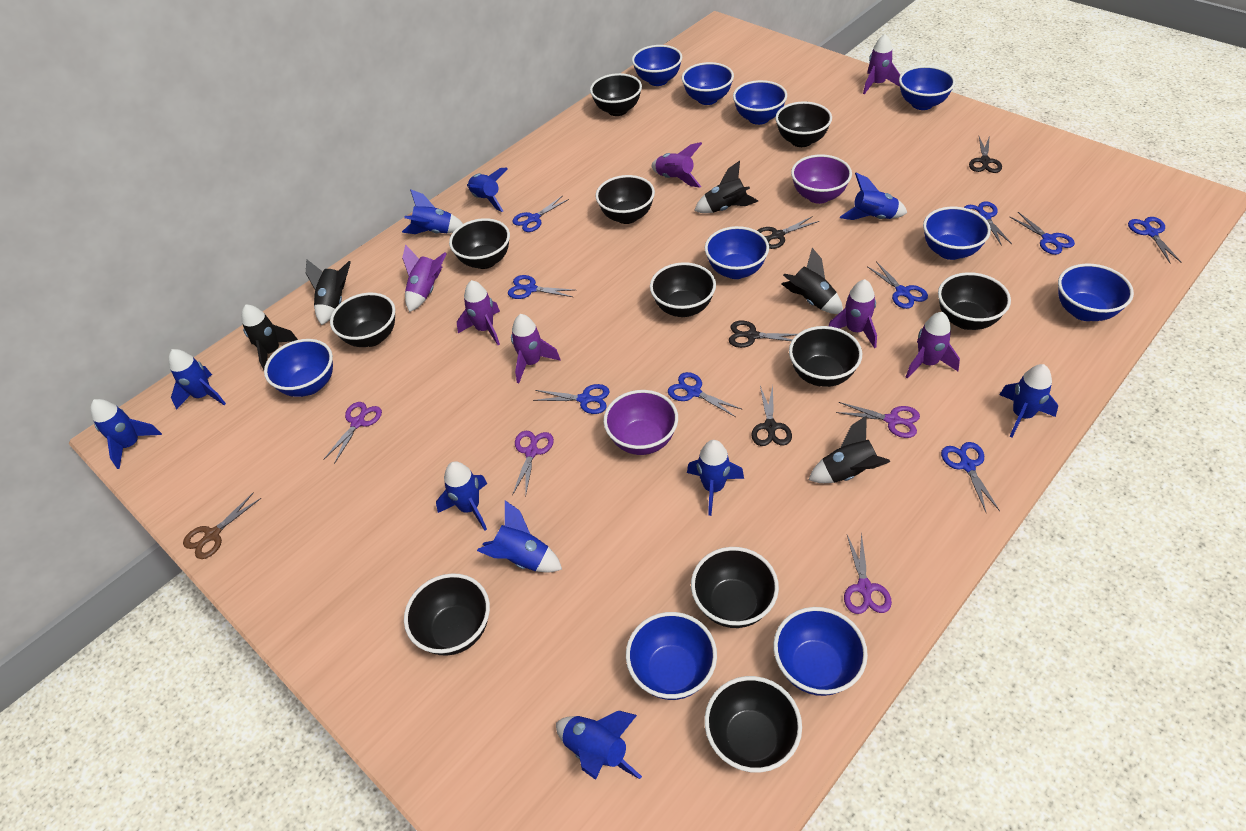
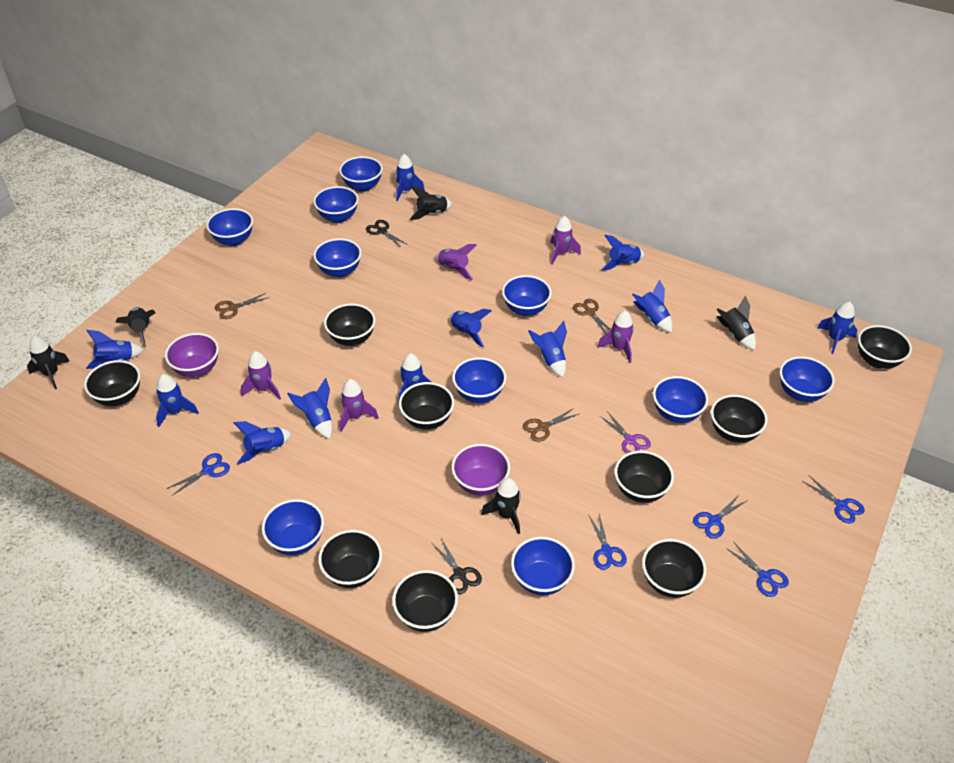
black bowl: [330,293,395,347] [404,573,490,656] [449,218,510,269] [590,73,642,116] [595,175,655,224] [650,262,716,317] [691,547,779,628] [704,676,802,773] [775,101,832,147] [789,326,862,387] [938,272,1011,330] = 11 -> [84,360,140,406] [318,530,382,588] [324,303,375,346] [392,570,458,632] [399,382,454,430] [614,451,674,503] [642,539,706,598] [711,395,768,443] [858,325,912,369] = 9
black scissors: [729,321,797,348] [751,385,792,446] [757,216,819,249] [969,135,1002,173] = 4 -> [366,220,408,248] [433,539,482,594] = 2
blue rocket: [91,399,162,469] [169,349,226,410] [402,189,463,234] [436,461,487,531] [467,168,507,212] [477,500,562,573] [556,711,642,780] [687,440,744,516] [840,173,907,220] [999,364,1058,437] = 10 -> [86,330,144,369] [156,374,199,427] [234,421,292,464] [287,378,332,439] [396,154,425,201] [398,353,431,405] [450,309,492,347] [528,321,567,377] [601,235,644,271] [632,279,672,332] [817,302,857,354] = 11
blue scissors: [508,275,574,299] [512,196,569,232] [533,384,610,414] [668,372,743,417] [867,261,928,309] [941,442,1000,512] [964,201,1012,246] [1009,212,1075,255] [1128,217,1182,264] = 9 -> [167,453,230,496] [589,514,627,570] [693,495,748,539] [726,542,789,597] [802,476,865,524] = 5
brown scissors: [183,492,261,559] = 1 -> [215,293,267,319] [523,408,579,442] [573,299,611,334] = 3
purple rocket: [402,244,447,312] [457,280,500,345] [511,314,560,383] [651,142,702,188] [829,279,877,348] [863,34,900,94] [906,312,960,379] = 7 -> [241,351,281,400] [340,379,378,432] [436,244,477,280] [550,216,581,265] [597,311,634,363] = 5
purple scissors: [323,402,382,464] [512,431,554,497] [836,402,920,438] [844,532,892,614] = 4 -> [600,411,651,454] = 1

